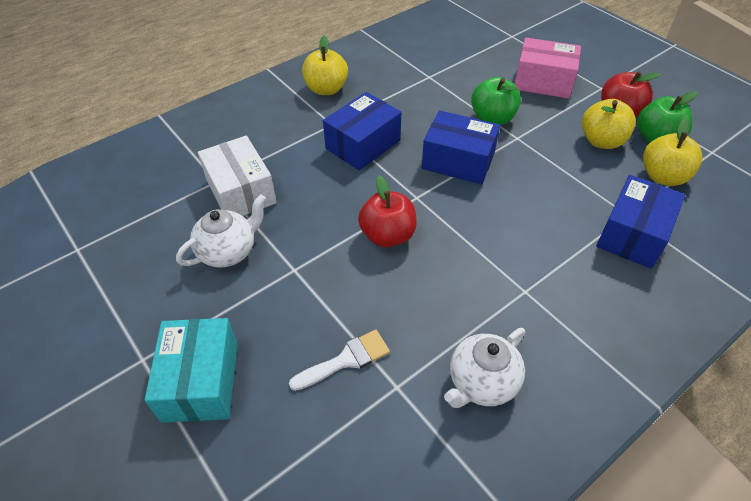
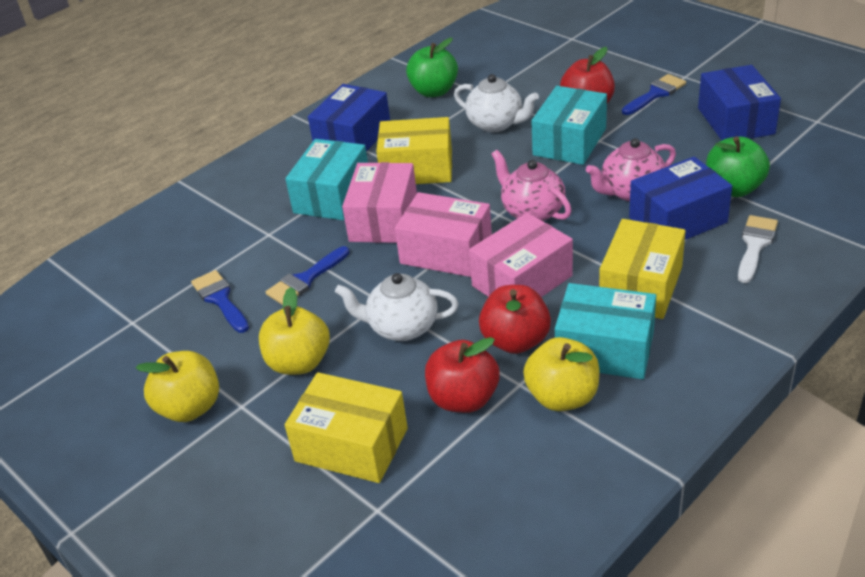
blue brush: none = 0 -> [191,270,249,333] [266,246,350,305] [622,74,686,115] = 3
pink box: [515,38,581,99] = 1 -> [342,162,417,243] [395,192,492,277] [469,213,573,297] = 3
pink teapot: none = 0 -> [491,150,572,221] [586,138,676,201] = 2
red apple: [358,176,417,247] [601,71,661,117] = 2 -> [425,337,500,413] [479,285,551,354] [560,47,615,103] = 3
turquoise box: [144,318,238,423] = 1 -> [285,139,368,220] [532,86,607,165] [555,283,656,379] = 3
white box: [198,136,277,216] = 1 -> none = 0
yellow box: none = 0 -> [285,372,408,483] [376,117,452,184] [599,219,685,319] = 3

